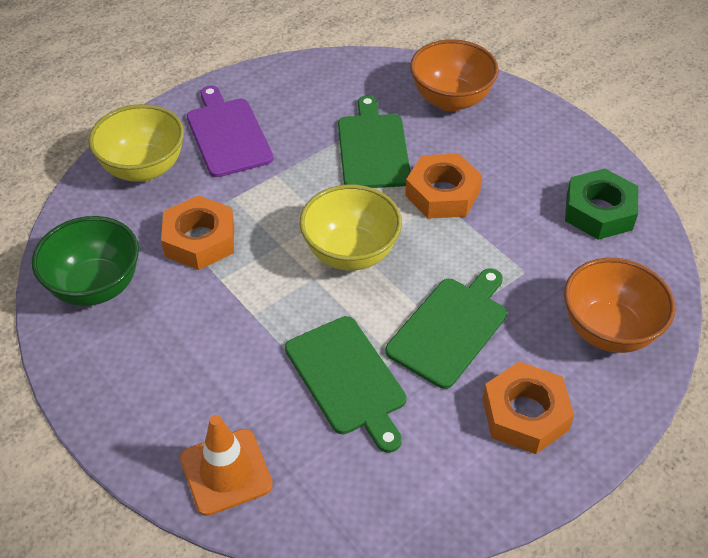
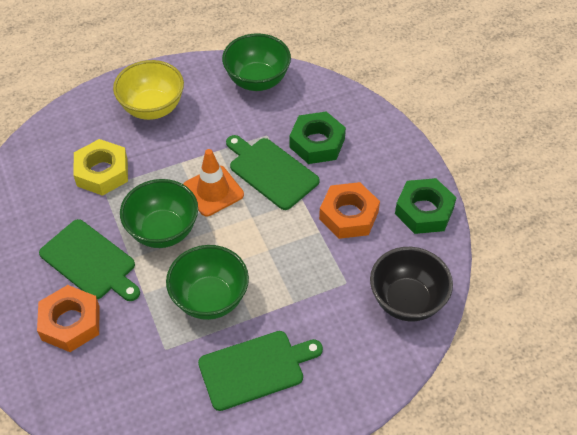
black bowl: none = 0 -> [370,247,453,321] = 1
green bowl: [32,216,139,306] = 1 -> [120,179,198,248] [166,245,249,320] [222,33,291,91] = 3
green nut: [565,169,638,240] = 1 -> [289,111,346,164] [395,178,457,234] = 2
orange bowl: [410,39,499,111] [564,258,675,353] = 2 -> none = 0
orange nut: [161,195,234,270] [405,154,482,219] [483,362,574,454] = 3 -> [37,285,99,352] [319,182,380,239] = 2
purple cutting board: [187,86,274,177] = 1 -> none = 0
yellow bowl: [89,104,184,182] [300,185,402,271] = 2 -> [113,60,184,120] = 1
yellow nut: none = 0 -> [73,139,128,196] = 1

